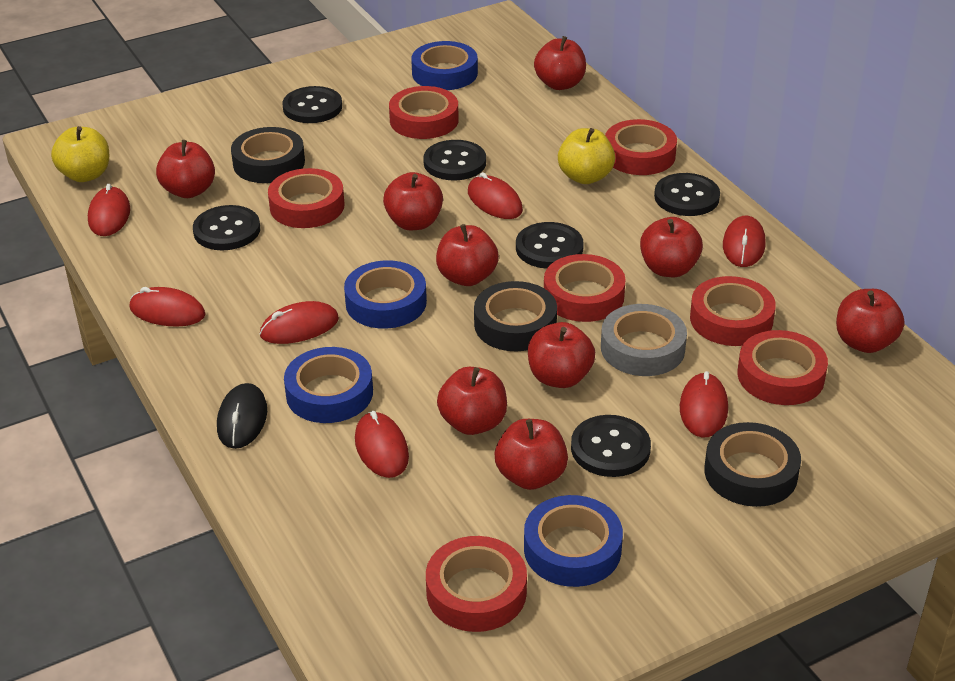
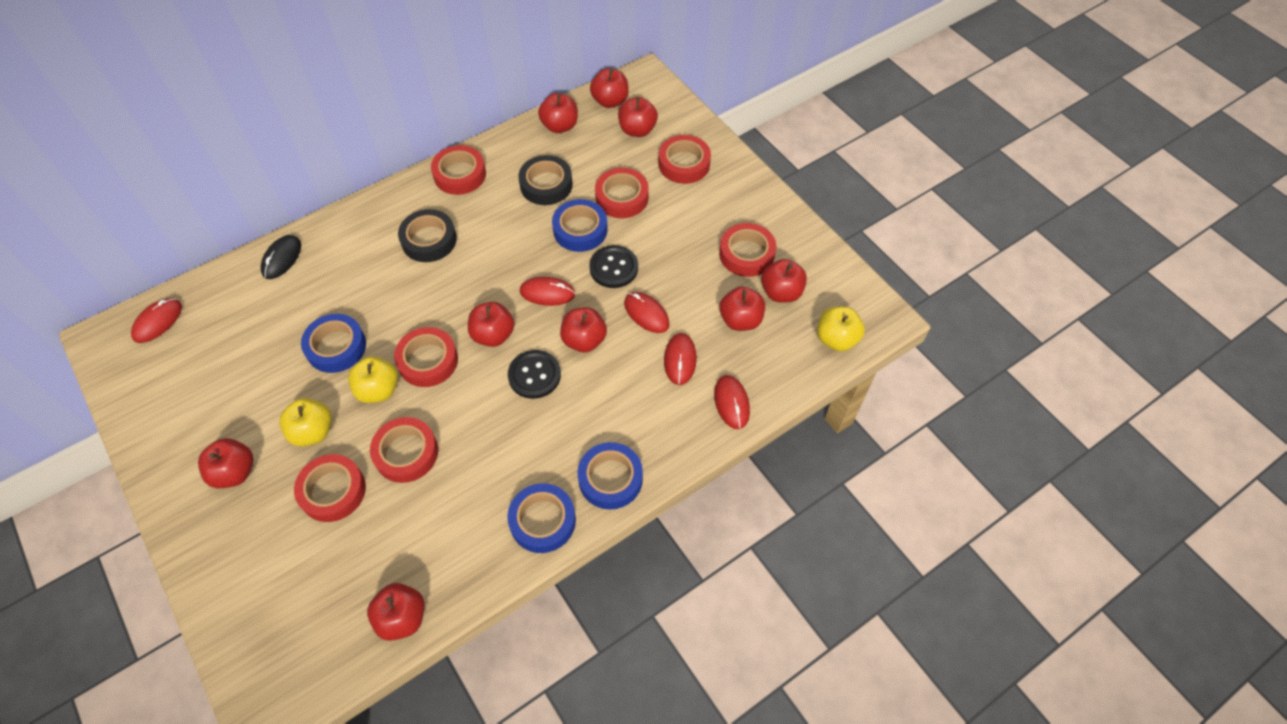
black button: [193,205,260,250] [283,86,342,123] [423,140,486,180] [516,222,584,269] [571,415,651,477] [654,173,720,216] = 6 -> [508,350,561,399] [589,245,638,288] = 2
black tape: [231,127,305,183] [474,281,557,351] [704,422,801,507] = 3 -> [398,209,457,262] [518,155,573,205] = 2
grey tape: [601,304,687,376] = 1 -> none = 0
red mouse: [88,184,130,236] [129,287,206,326] [260,301,339,344] [355,411,409,478] [468,172,523,219] [680,371,728,438] [723,216,766,267] = 7 -> [131,298,182,343] [520,277,575,306] [624,292,670,333] [664,333,697,385] [714,375,750,429] = 5
yellow apple: [51,126,109,182] [558,128,615,184] = 2 -> [279,398,332,446] [348,356,398,403] [817,306,865,351] = 3

